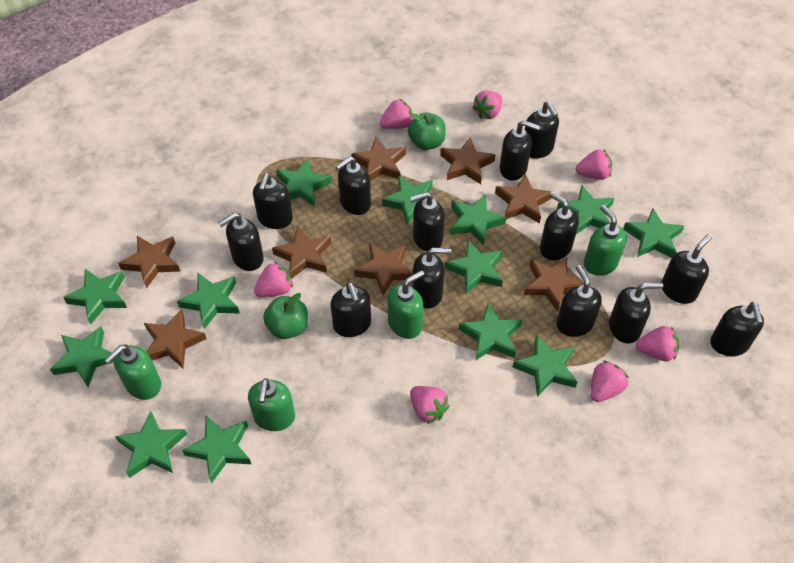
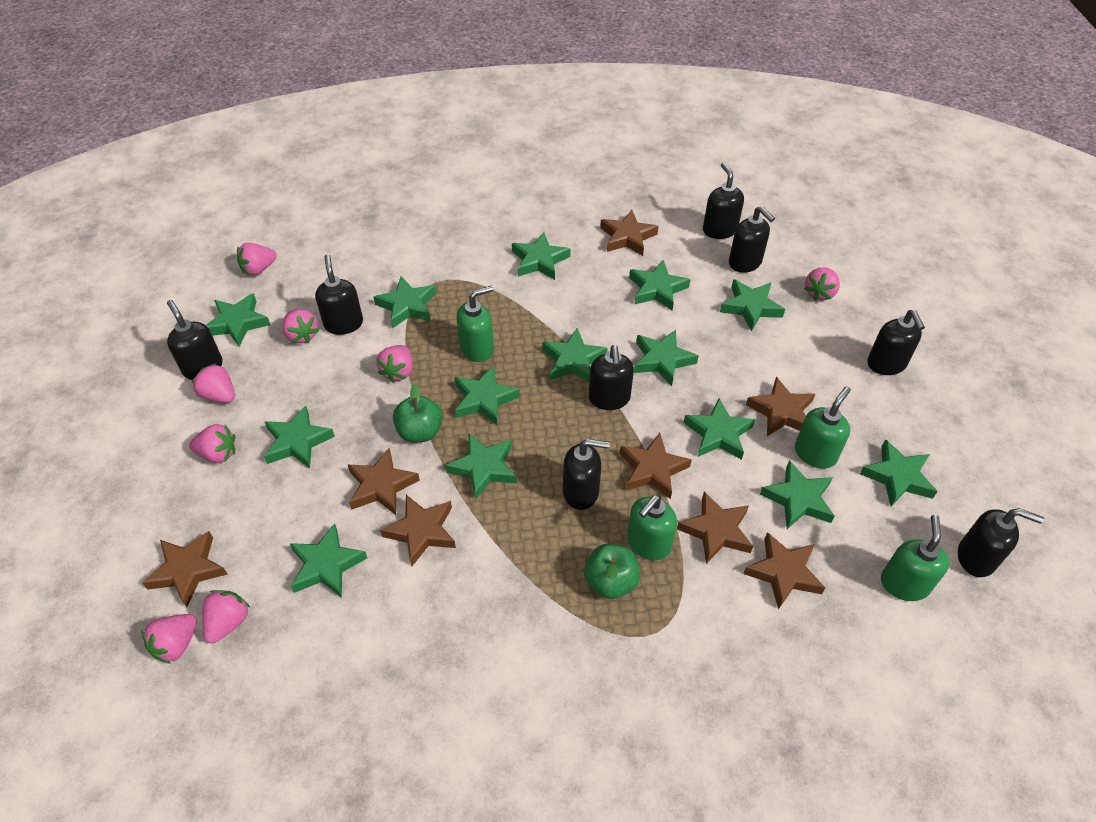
black soap dispenser: [218,212,264,271] [253,173,293,229] [331,282,371,337] [335,156,371,215] [410,192,445,251] [412,248,451,308] [500,120,540,181] [525,101,559,158] [540,192,579,260] [556,265,602,337] [609,283,663,344] [661,234,712,304] [710,302,764,356] = 13 -> [167,300,222,380] [315,254,363,335] [563,439,610,510] [589,345,634,410] [703,162,744,239] [729,206,775,273] [867,310,925,375] [958,508,1044,577] = 8
green star: [50,326,114,387] [63,269,127,325] [115,411,187,478] [177,273,240,329] [182,415,251,484] [276,158,332,207] [382,176,433,225] [445,240,503,294] [450,194,506,246] [459,303,522,361] [513,335,577,397] [557,185,614,234] [623,208,684,258] = 13 -> [206,293,270,347] [264,405,335,469] [290,523,367,598] [374,276,436,328] [445,434,517,500] [454,366,520,425] [512,232,571,280] [543,328,608,382] [629,260,691,310] [634,330,699,386] [684,398,755,460] [720,279,785,331] [760,461,835,529] [860,439,938,506] = 14
pink strawberry: [254,261,293,297] [380,99,413,129] [410,386,450,424] [472,91,502,119] [576,149,612,180] [591,361,629,402] [636,326,679,361] = 7 -> [142,614,197,664] [189,424,235,463] [192,363,235,403] [202,590,250,643] [237,243,277,276] [282,309,319,343] [377,345,413,383] [804,267,840,301] = 8

